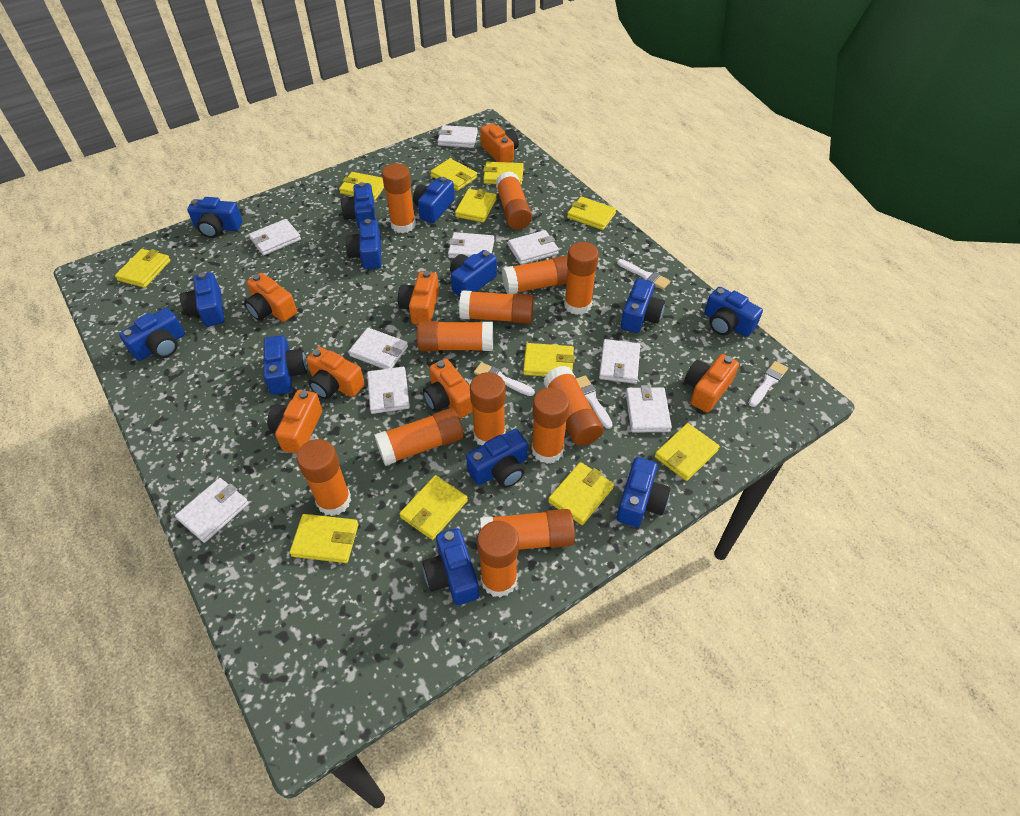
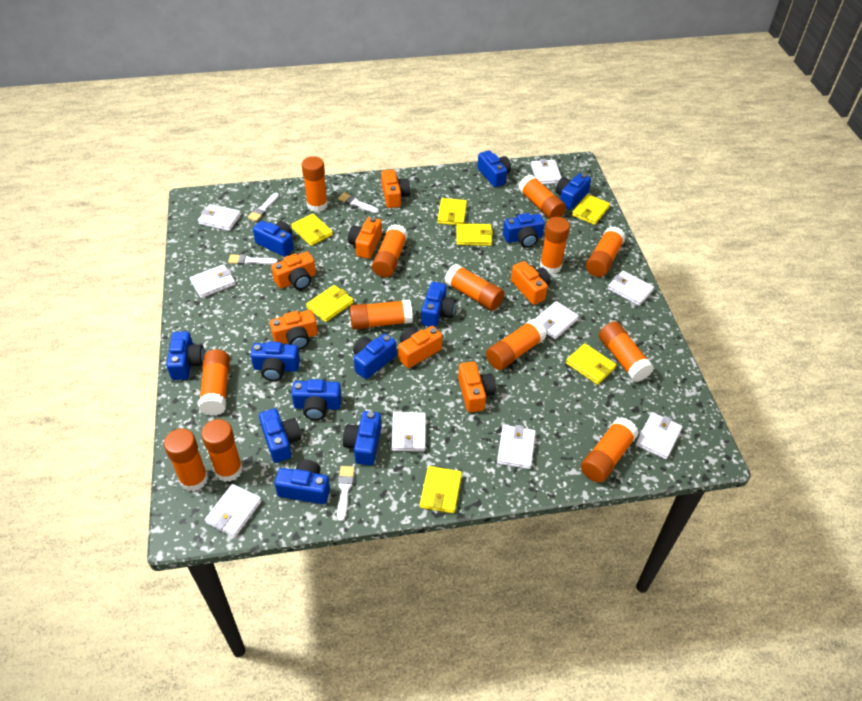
blue camera: [119,308,185,361] [180,272,225,327] [187,197,242,238] [263,335,307,395] [341,182,375,228] [345,219,382,269] [413,177,455,223] [422,528,479,605] [450,250,497,297] [466,429,528,488] [617,457,671,527] [621,278,665,333] [704,287,763,337] = 13 -> [166,331,205,380] [250,342,300,381] [253,221,294,257] [259,408,301,463] [274,459,330,504] [291,379,342,420] [343,411,381,466] [353,333,396,379] [421,282,456,327] [477,150,511,187] [503,213,545,248] [555,173,591,210] = 12
yellow wallet: [115,249,171,288] [290,514,359,563] [339,172,384,200] [399,475,468,540] [430,158,478,191] [455,189,497,223] [483,162,524,185] [523,343,575,377] [548,462,614,525] [567,197,616,230] [655,423,720,481] = 11 -> [291,214,333,246] [306,285,354,322] [420,466,462,513] [438,198,467,225] [456,223,493,246] [566,343,616,385] [572,194,610,225] = 7

